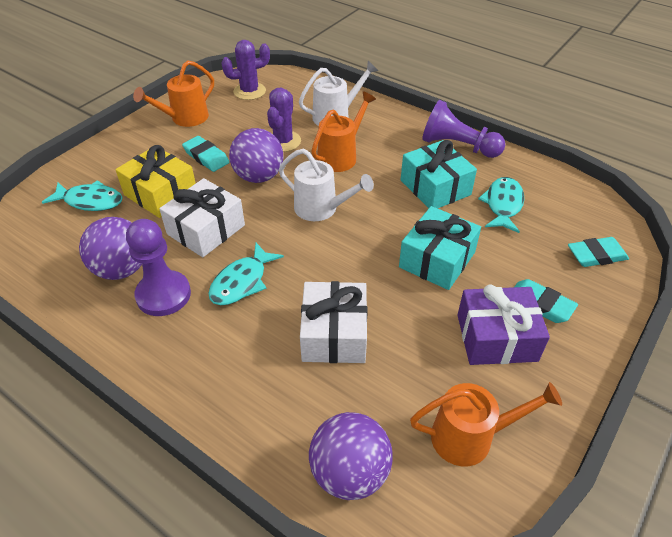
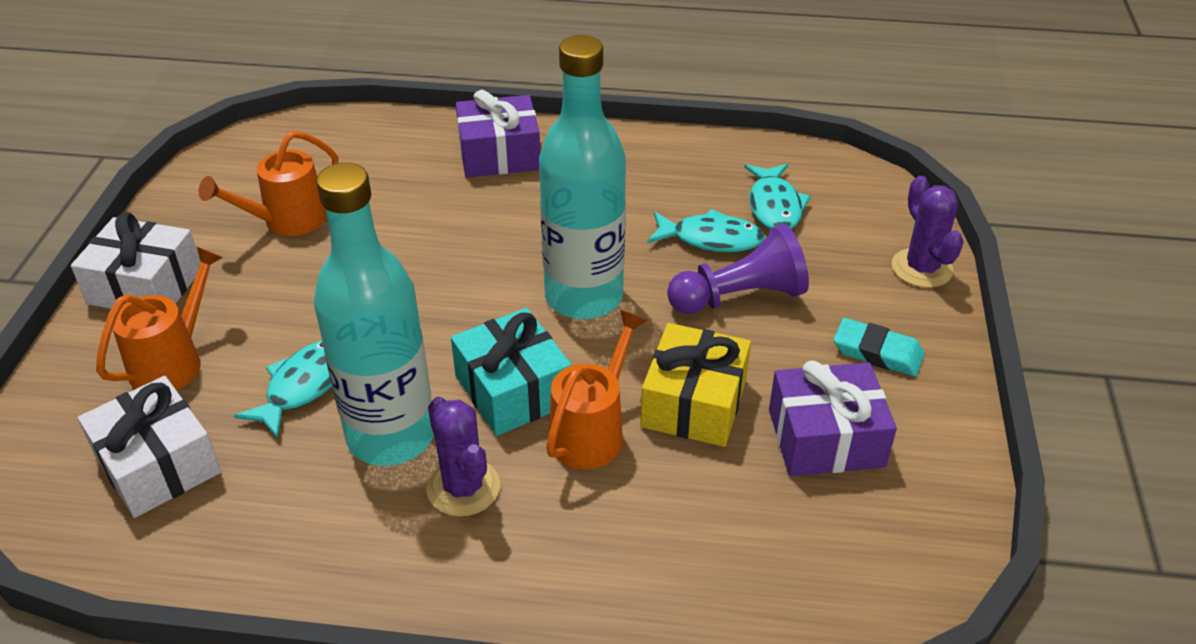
purple ball: [79,217,142,280] [229,128,283,183] [309,412,393,500] = 3 -> none = 0
purple gift: [457,284,550,365] = 1 -> [456,90,540,178] [769,360,897,476] = 2
purple pawn: [126,219,191,316] [422,100,505,158] = 2 -> [667,224,809,314] = 1
turquoise bottle: none = 0 -> [314,163,434,466] [539,35,626,319] = 2
turquoise eraser: [182,136,230,172] [514,279,578,323] [568,237,629,267] = 3 -> [834,318,925,376] = 1
turquoise gift: [399,206,481,290] [401,140,477,208] = 2 -> [451,308,572,436] = 1
white watering can: [279,149,374,221] [299,61,378,126] = 2 -> none = 0

